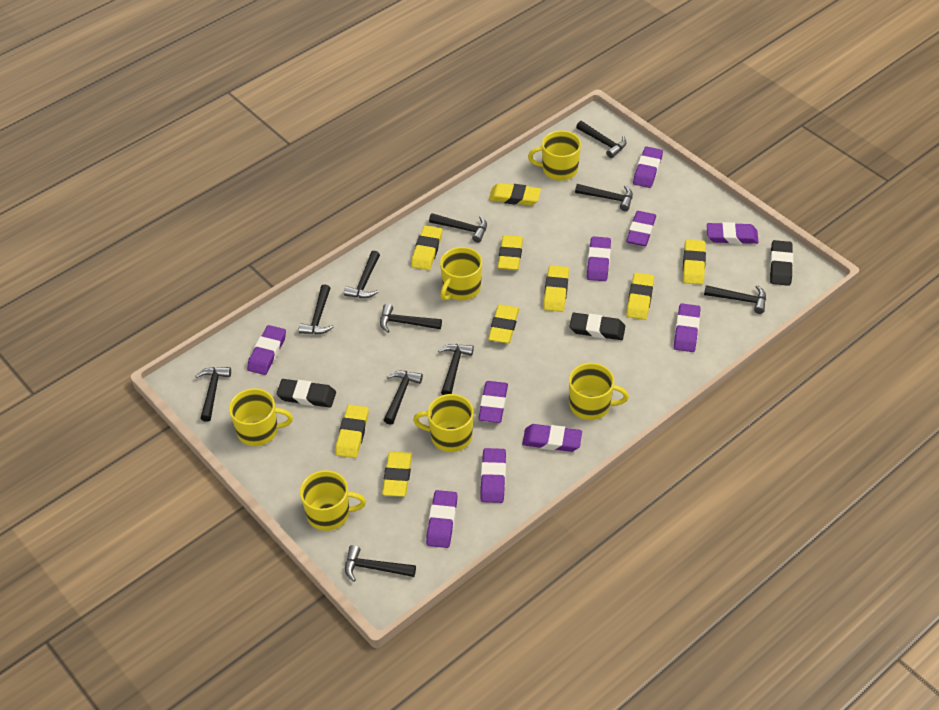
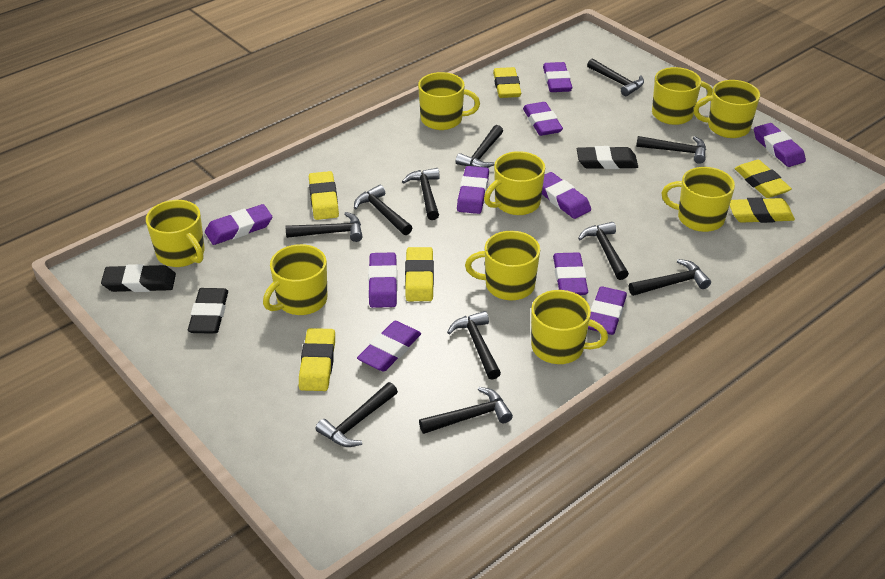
yellow eraser: [335,405,369,458] [382,452,412,497] [411,225,442,270] [488,304,519,343] [489,183,541,206] [498,235,523,270] [543,265,569,312] [626,273,654,320] [683,240,706,285] = 9 -> [299,328,335,391] [309,171,339,220] [405,247,434,301] [493,67,521,98] [730,197,795,223] [735,160,792,198] = 6
yellow mug: [229,388,293,446] [300,470,366,531] [413,394,474,452] [440,247,482,301] [528,130,581,181] [569,363,629,420] = 6 -> [146,200,205,267] [263,244,327,315] [418,72,480,130] [465,231,540,301] [484,151,545,215] [531,290,608,364] [652,67,712,125] [662,167,735,232] [693,80,760,138] = 9

